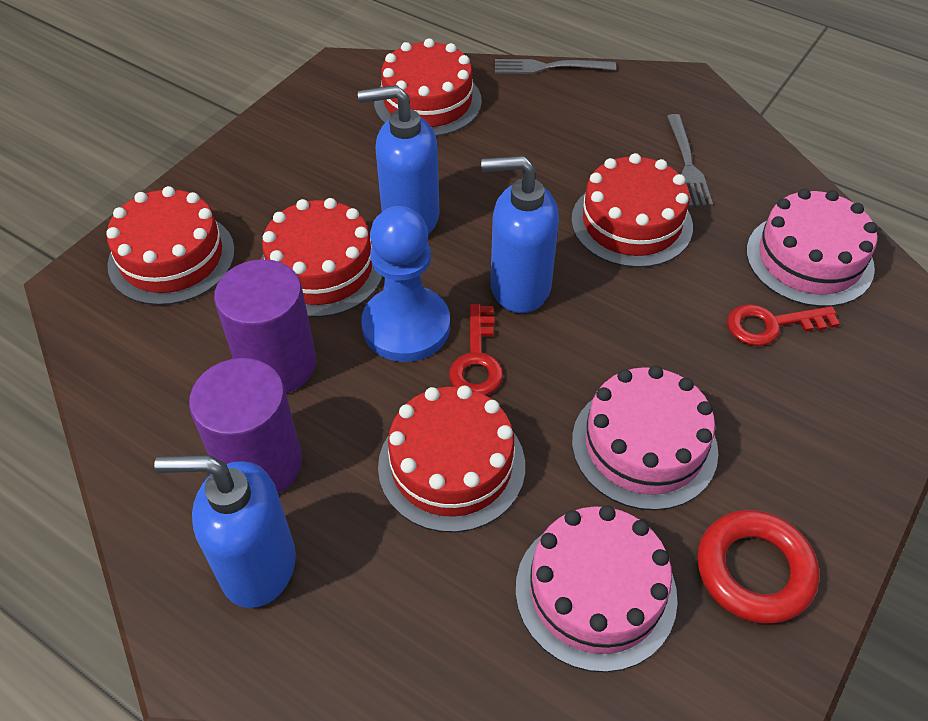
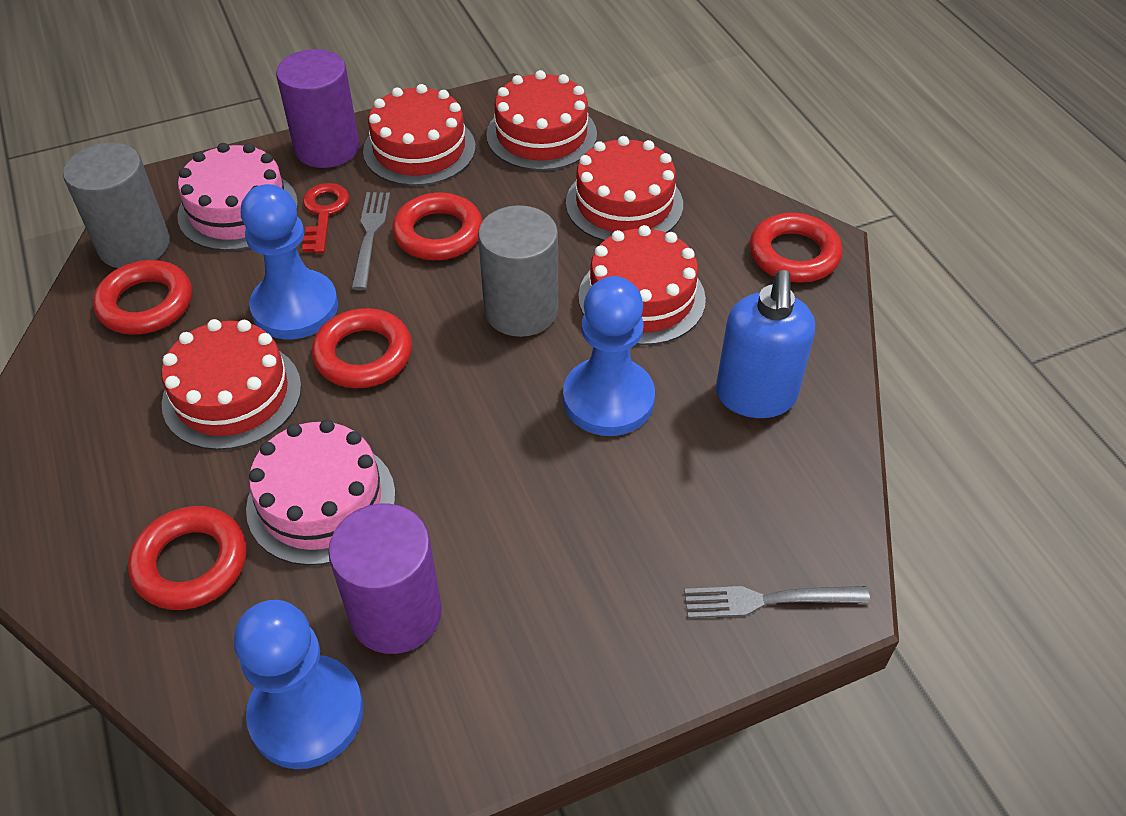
blue pawn: [361,206,450,362] = 1 -> [234,600,363,769] [241,184,338,339] [563,276,655,436] = 3
blue soap dispenser: [154,455,296,608] [358,85,440,234] [481,156,559,313] = 3 -> [716,270,815,418] = 1
grey cylinder: none = 0 -> [63,142,170,268] [478,205,558,337] = 2
pink cake: [516,505,678,672] [572,366,718,510] [746,189,877,307] = 3 -> [177,143,298,251] [246,420,395,566] = 2
red key: [449,304,503,395] [727,304,840,346] = 2 -> [302,183,349,254] = 1
red ring: [697,510,819,624] = 1 -> [93,260,192,335] [128,506,247,610] [312,308,412,388] [392,192,483,260] [750,213,842,283] = 5

